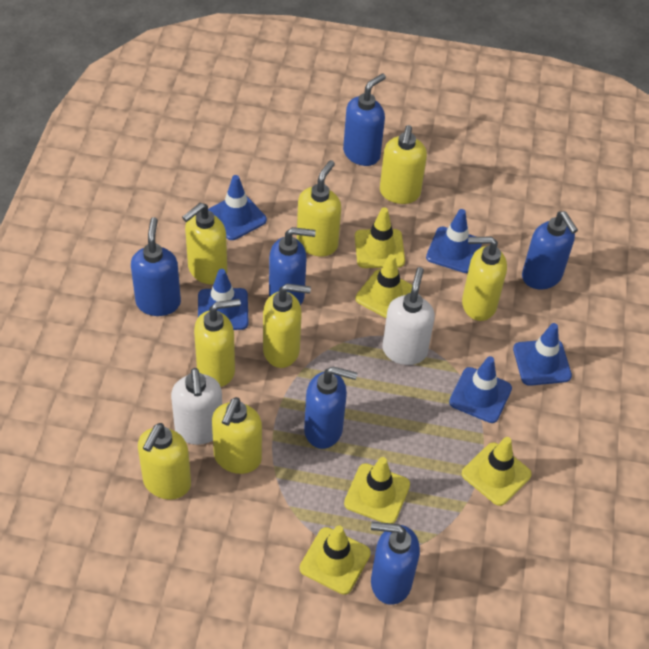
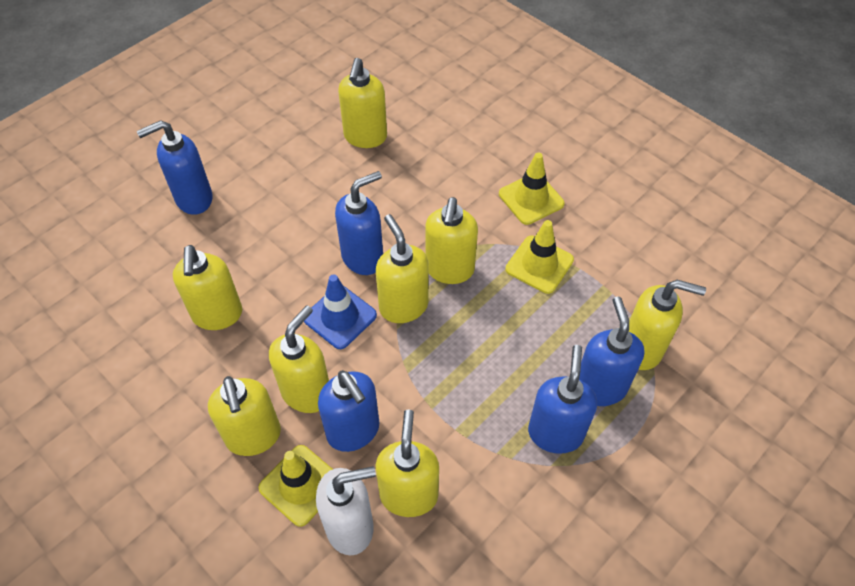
blue soap dispenser: [131,217,181,316] [269,227,316,305] [304,366,357,449] [343,73,386,166] [371,522,420,605] [522,211,578,289] = 6 -> [137,120,213,215] [318,370,379,452] [335,171,383,275] [528,345,597,454] [579,296,645,406] = 5
blue traffic cone: [198,269,249,330] [208,175,267,240] [426,209,482,273] [449,356,512,423] [513,323,572,386] = 5 -> [304,274,377,349] = 1
white soap dispenser: [171,368,222,445] [382,267,435,365] = 2 -> [316,466,376,556] = 1
yellow traffic cone: [300,525,371,595] [344,457,410,524] [355,207,405,268] [355,254,412,318] [462,437,532,506] = 5 -> [258,445,333,527] [499,153,565,225] [505,220,574,294] = 3

